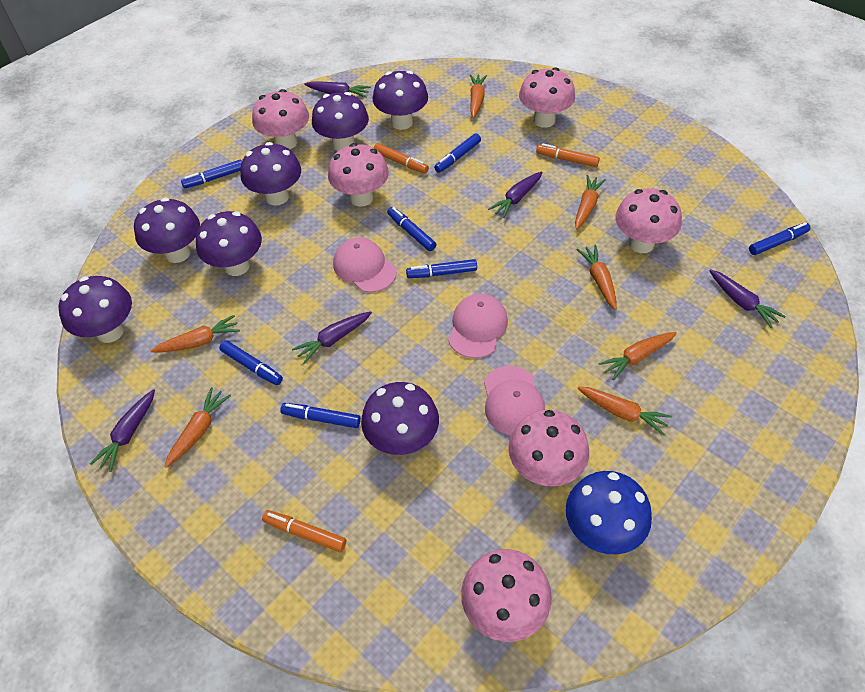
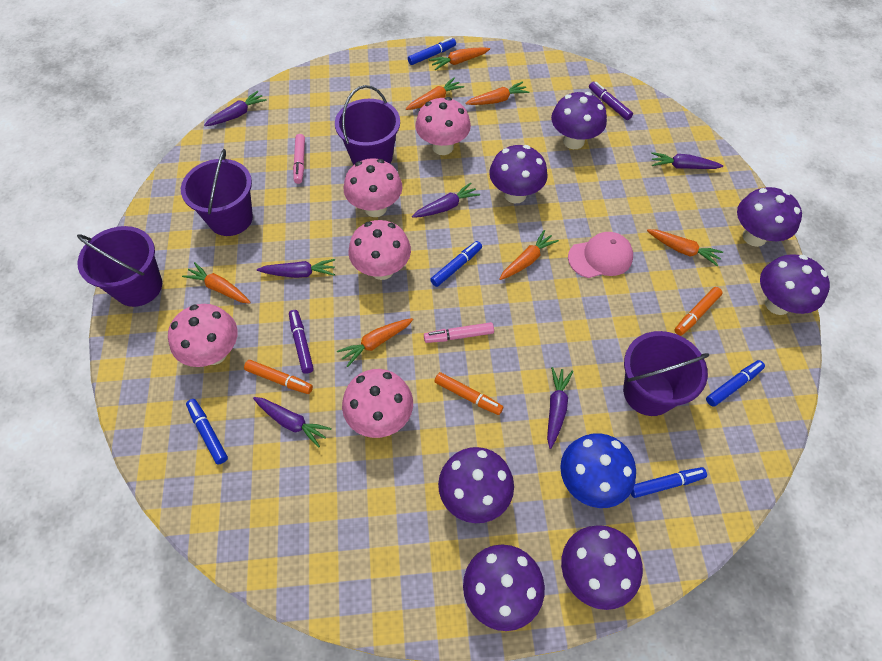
blue marker: [181,160,242,188] [219,340,283,385] [280,403,361,428] [387,207,437,251] [406,259,477,278] [434,133,481,173] [749,222,811,255] = 7 -> [186,399,228,464] [408,38,456,65] [430,241,482,287] [631,467,707,498] [706,360,765,407] = 5
pink cap: [333,238,397,292] [448,294,508,358] [484,366,545,435] = 3 -> [568,232,633,278] = 1
pink marker: none = 0 -> [293,134,305,184] [424,322,494,343] = 2
pink mushroom: [252,89,309,149] [328,143,389,207] [461,549,552,642] [508,410,589,486] [519,68,575,128] [616,188,682,253] = 6 -> [168,304,238,367] [342,369,413,438] [344,158,402,217] [348,220,411,280] [415,97,471,155] = 5
purple bucket: none = 0 -> [77,226,162,307] [181,149,253,236] [335,85,400,165] [623,331,709,416] = 4
purple carrot: [90,389,155,472] [292,312,372,364] [304,81,371,98] [488,172,543,218] [709,269,786,328] = 5 -> [204,91,267,126] [253,397,331,448] [257,259,335,278] [412,183,480,218] [547,367,573,449] [651,152,723,169] = 6
purple marker: none = 0 -> [289,310,314,374] [589,81,633,120] = 2

